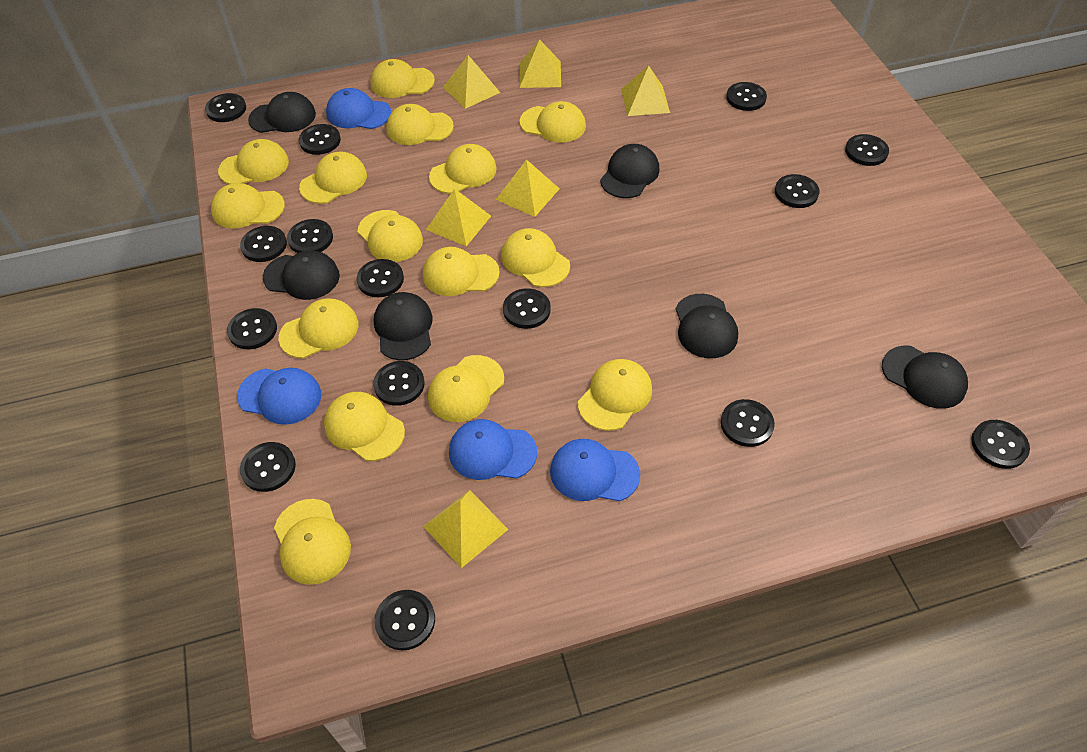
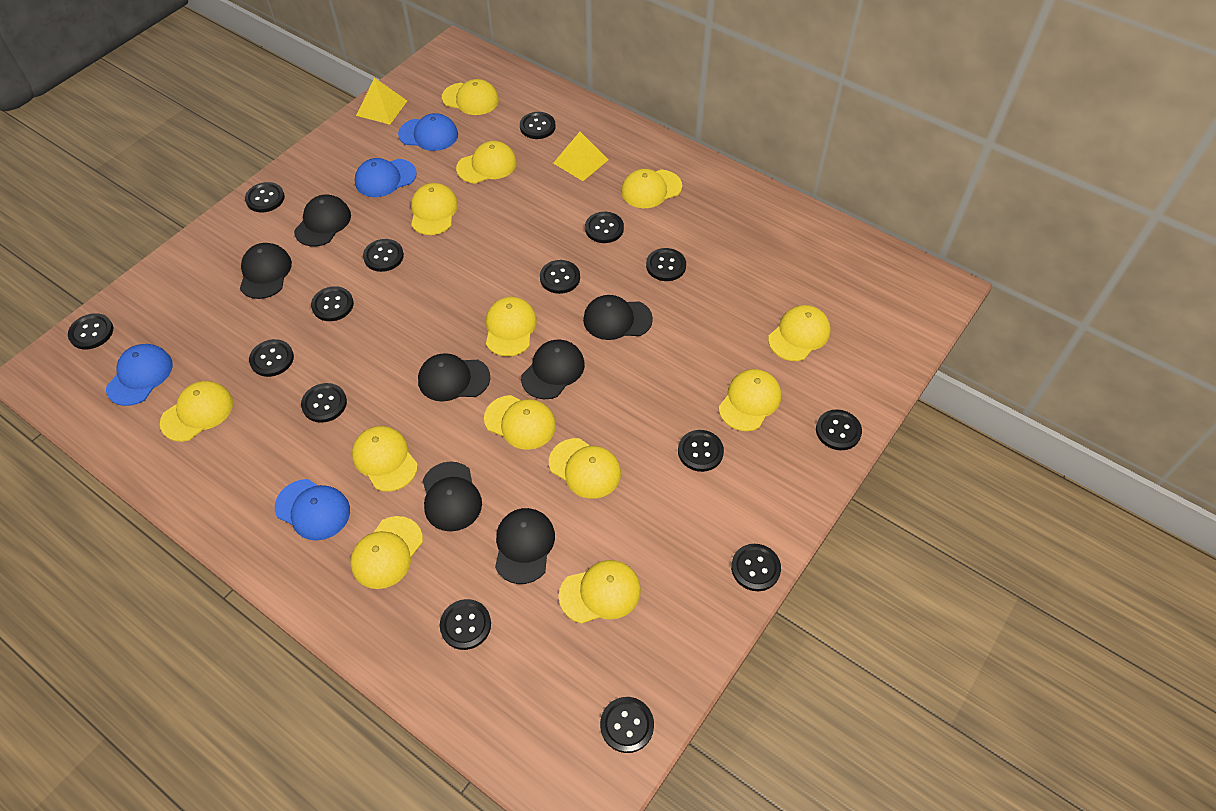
black cap: [248,92,316,133] [263,250,340,300] [374,292,433,361] [600,144,659,198] [676,294,738,358] [882,345,968,409] = 6 -> [240,243,292,299] [294,195,351,247] [418,353,490,402] [423,461,482,531] [495,508,555,584] [521,340,585,399] [583,295,653,340] = 7
yellow cap: [211,183,285,229] [218,139,289,184] [274,499,351,585] [278,298,358,358] [299,151,367,204] [324,392,405,461] [358,210,423,262] [370,59,435,98] [386,104,454,145] [423,247,500,296] [428,355,504,422] [429,144,497,194] [501,228,570,287] [520,101,586,143] [578,359,652,431] = 15 -> [160,381,233,442] [351,516,423,589] [352,426,418,492] [411,183,458,235] [442,79,499,115] [456,141,517,184] [484,395,556,450] [486,297,537,357] [549,438,621,499] [559,560,641,624] [621,169,682,208] [719,369,781,431] [768,305,831,361] = 13
yellow pyramid: [423,490,509,568] [426,188,491,246] [443,55,501,109] [496,159,560,217] [519,39,561,88] [621,66,670,116] = 6 -> [356,78,407,125] [553,132,609,181] = 2

